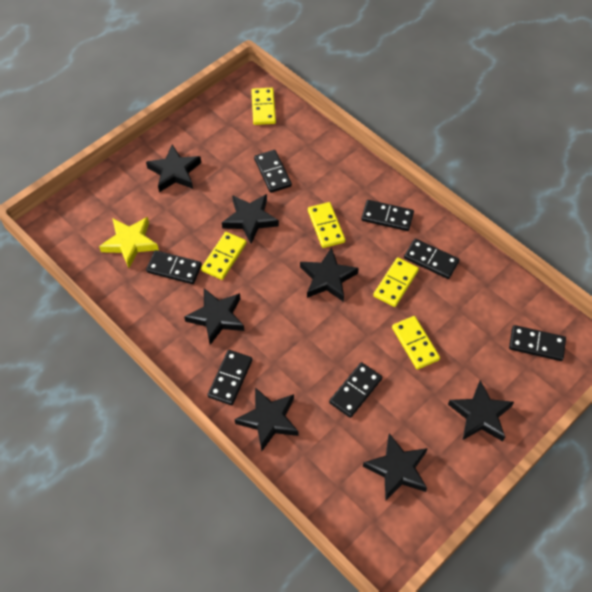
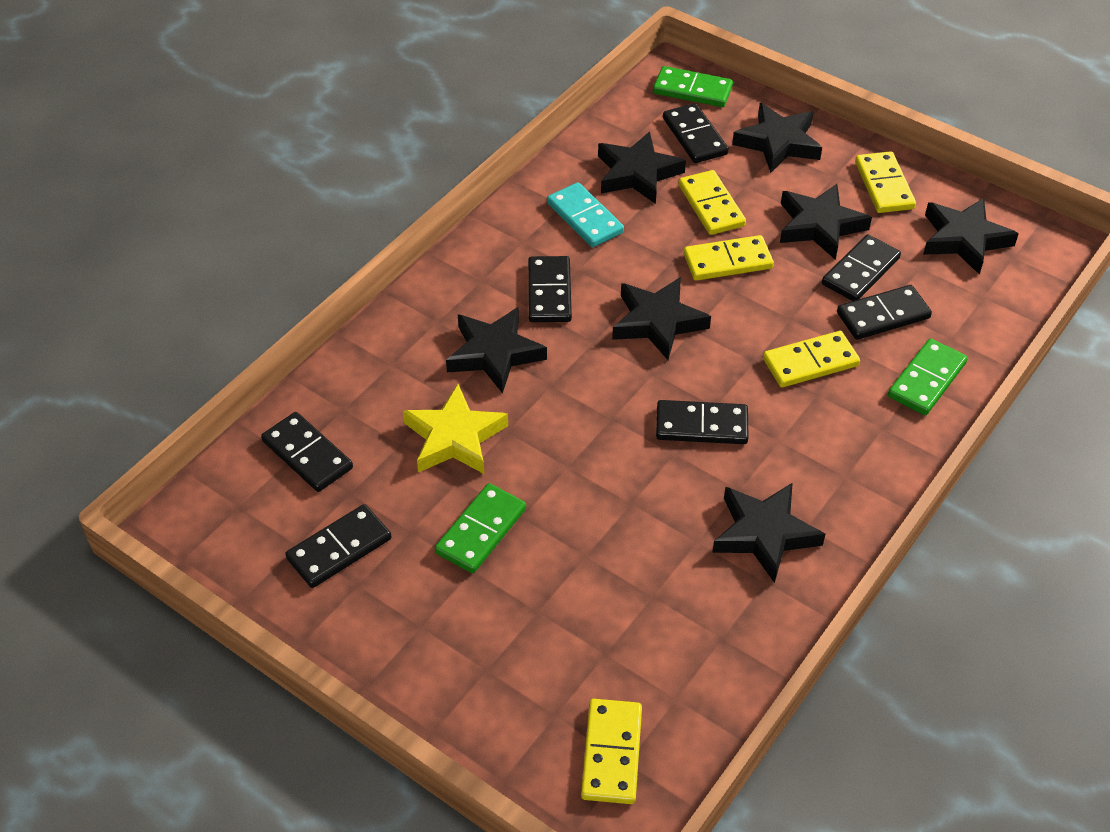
green domino: none = 0 -> [435,483,526,573] [653,66,733,107] [888,339,968,415] = 3
turquoise domino: none = 0 -> [547,182,624,247] = 1

